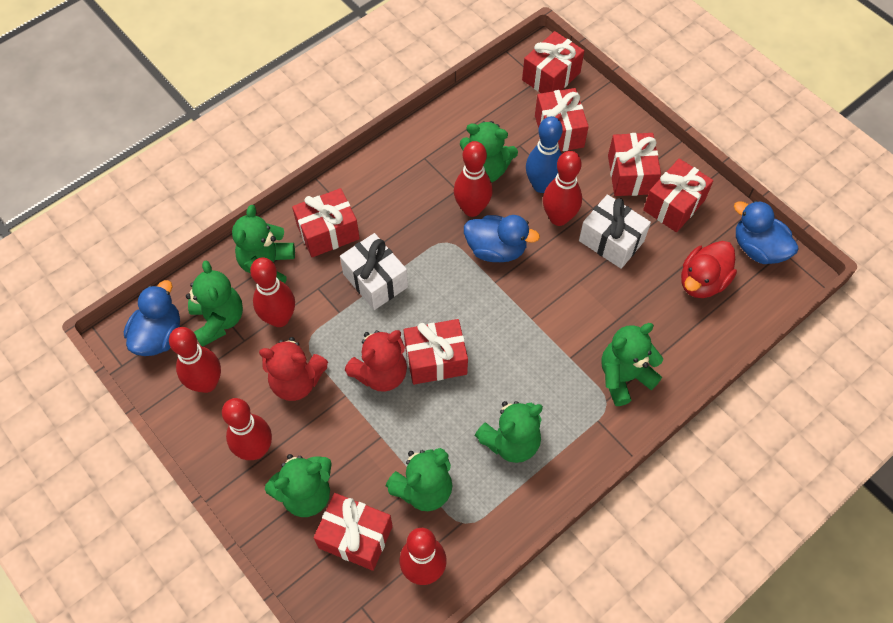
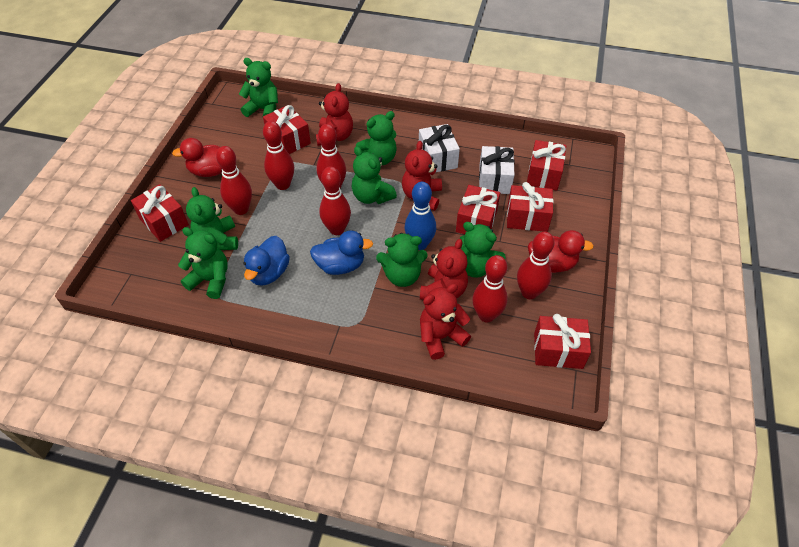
blue duck: [124,280,180,356] [464,215,540,262] [734,201,799,264] = 3 -> [244,236,290,286] [310,230,373,275] = 2
red duck: [681,241,737,298] = 1 -> [172,138,222,177] [528,230,594,273] = 2
red gift: [292,188,360,257] [314,493,393,571] [404,319,468,385] [522,31,584,93] [535,88,589,151] [608,133,661,196] [643,158,713,232] = 7 -> [131,184,189,242] [263,105,311,154] [456,185,500,234] [507,182,554,232] [527,140,566,191] [534,314,591,369] = 6
red teddy bear: [259,337,328,401] [345,330,407,392] = 2 -> [316,83,353,146] [402,141,442,211] [420,239,468,300] [420,284,471,360] = 4

